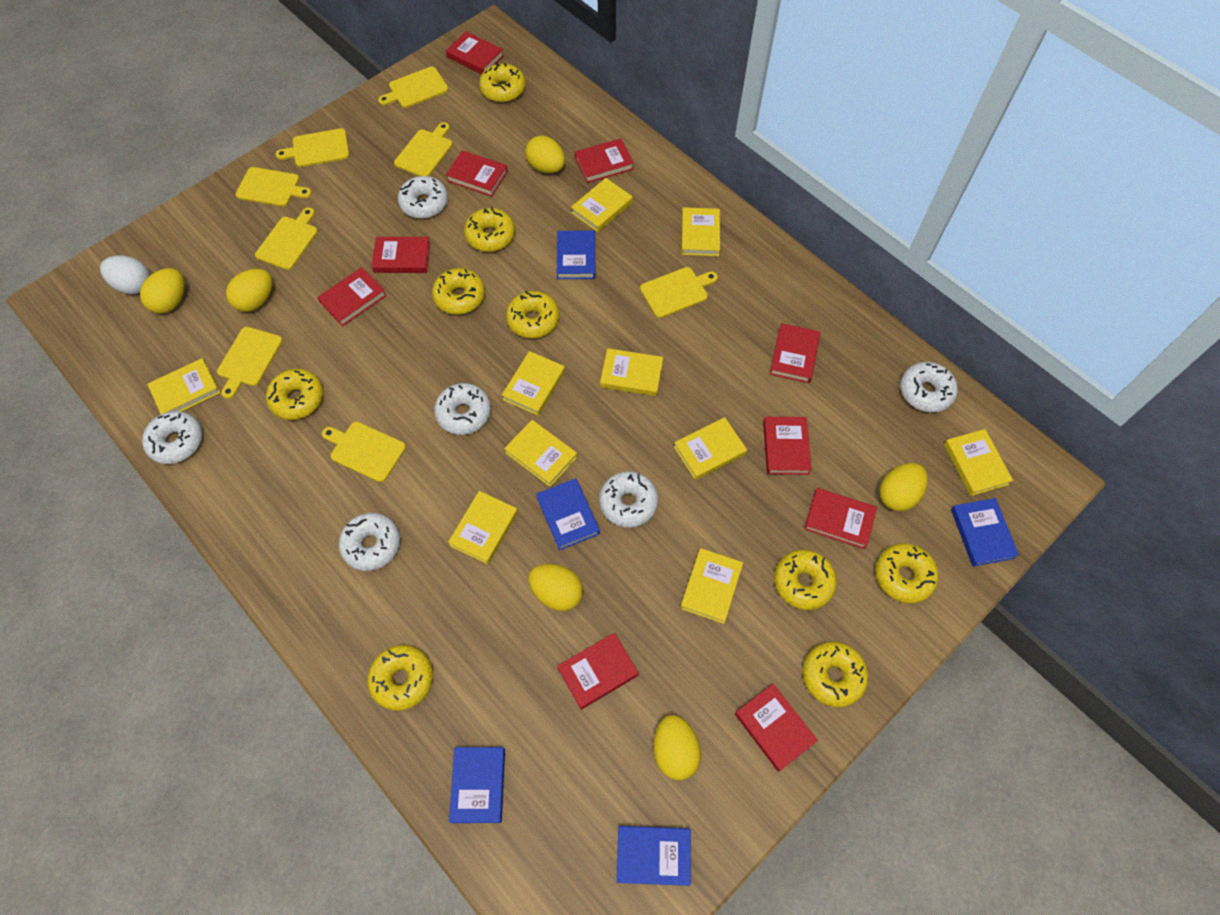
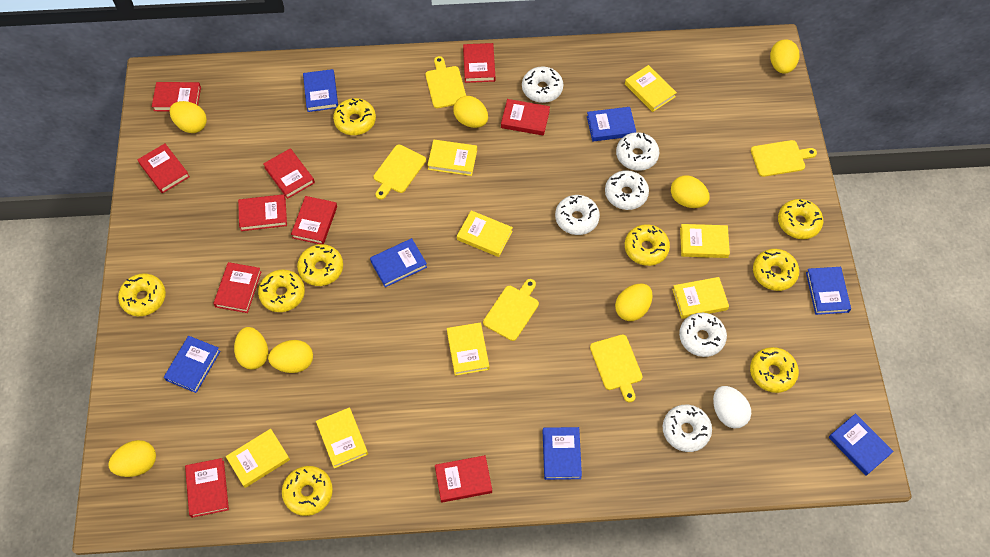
blue book: [449,747,505,823] [536,478,600,550] [557,230,595,279] [617,826,691,886] [951,498,1019,566] = 5 -> [164,336,221,393] [303,69,338,112] [370,238,427,287] [543,427,582,480] [587,107,636,141] [806,267,851,315] [829,413,894,476] = 7
yellow book: [147,358,221,414] [448,491,518,564] [502,351,565,416] [504,420,577,487] [571,178,633,232] [600,348,663,396] [674,417,747,480] [680,548,743,624] [681,207,720,256] [944,429,1013,496] = 10 -> [226,429,290,488] [316,408,368,468] [427,140,477,176] [447,323,489,376] [457,210,513,257] [625,65,677,112] [672,277,729,319] [680,224,730,258] = 8
yellow cutting board: [217,327,283,399] [235,167,312,207] [255,208,318,270] [275,128,350,167] [322,422,406,482] [378,67,449,108] [394,122,453,176] [640,267,718,318] = 8 -> [374,145,426,200] [425,56,466,108] [483,279,539,341] [590,335,642,402] [751,140,817,177] = 5
yellow egg: [140,268,185,314] [226,269,273,312] [525,136,565,173] [529,564,583,611] [653,715,701,780] [879,463,928,511] = 6 -> [108,440,156,477] [170,101,207,133] [234,327,268,370] [268,340,313,373] [453,96,488,128] [615,284,653,321] [671,175,710,208] [770,40,799,74] = 8

